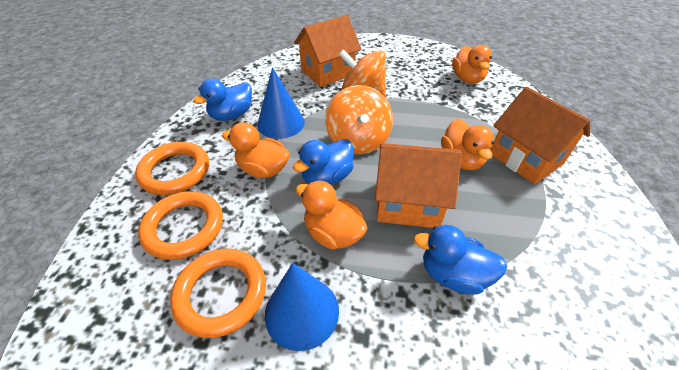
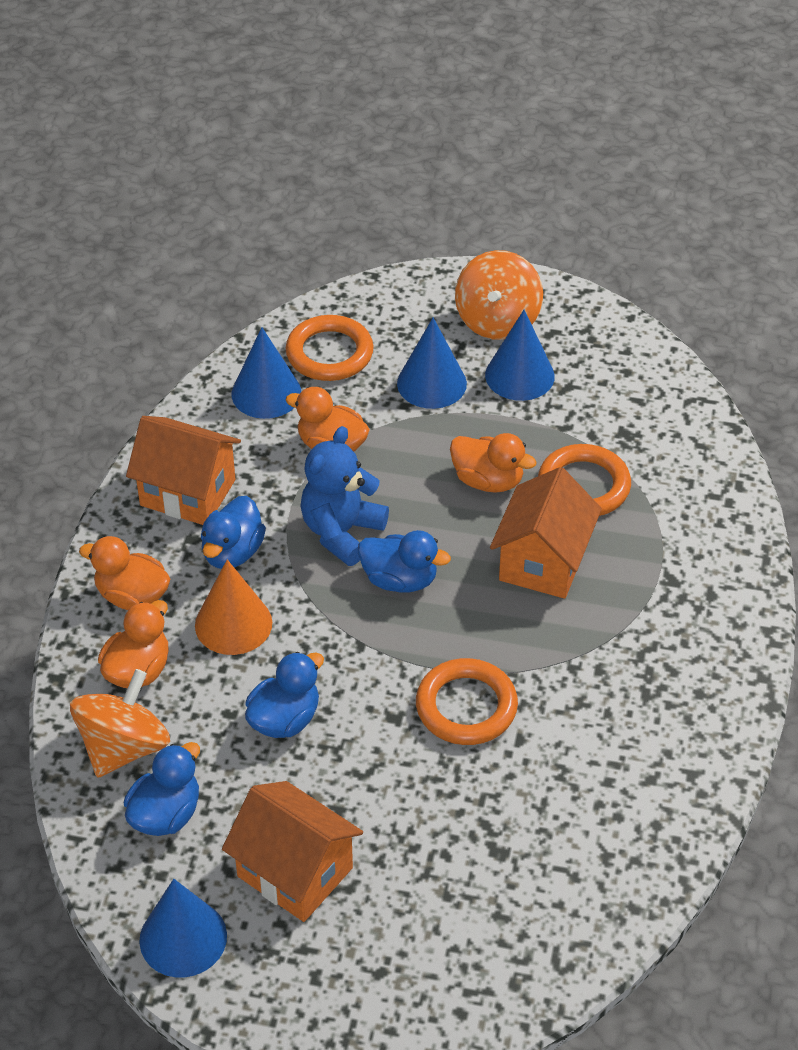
blue cone: [257,67,305,139] [265,263,339,351] = 2 -> [139,879,227,977] [232,327,301,419] [397,318,467,409] [485,310,555,401] = 4
blue duck: [193,78,252,121] [293,139,354,185] [413,225,507,295] = 3 -> [124,742,200,836] [201,496,266,569] [245,652,324,738] [358,530,451,593] = 4
blue teddy bear: none = 0 -> [300,426,389,566] = 1
orange cone: none = 0 -> [195,559,272,655] = 1

